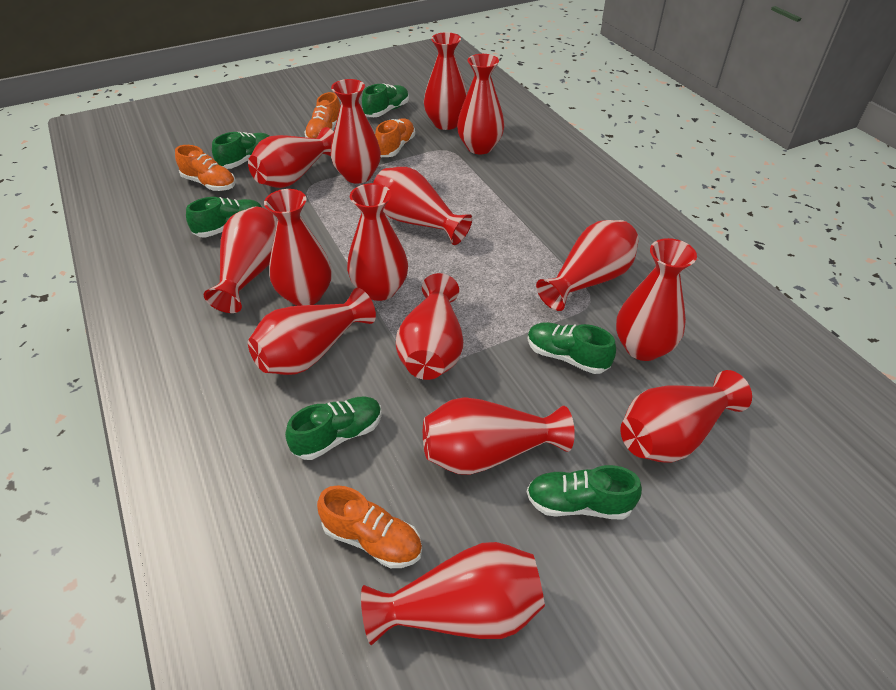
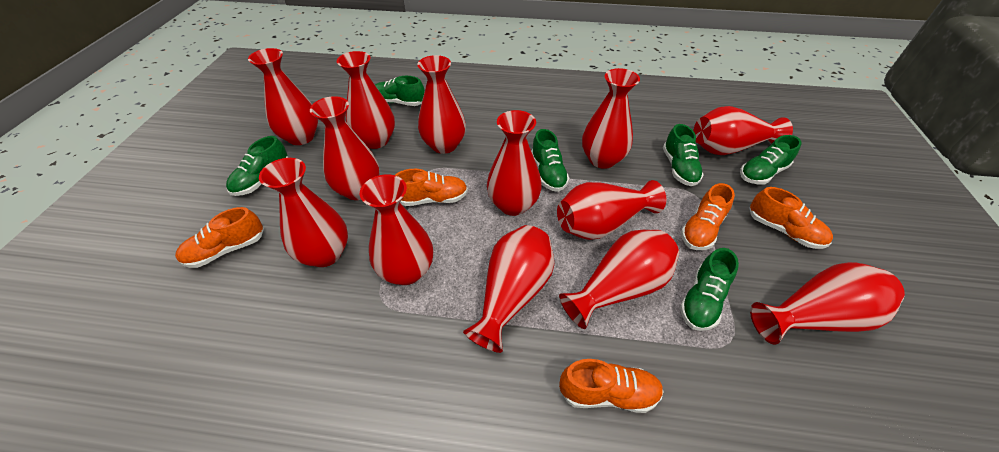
orange shoe: [175,145,236,191] [304,92,340,138] [317,485,422,568] [375,118,415,157] = 4 -> [175,207,264,268] [395,169,468,206] [559,359,664,413] [681,183,735,250] [749,187,833,249] = 5
red vase: [204,207,277,313] [248,127,334,188] [248,288,376,375] [264,189,331,306] [331,79,381,184] [347,183,408,301] [361,542,545,645] [373,167,472,245] [396,273,463,380] [423,397,575,475] [424,32,467,130] [457,54,504,154] [536,220,639,311] [616,238,697,361] [620,370,752,463] = 15 -> [248,48,318,145] [259,158,348,267] [310,96,380,200] [337,51,395,149] [360,174,433,285] [417,55,466,154] [463,225,554,353] [487,110,542,216] [557,180,666,240] [559,230,679,329] [582,68,640,169] [694,106,793,155] [750,262,905,344] = 13

